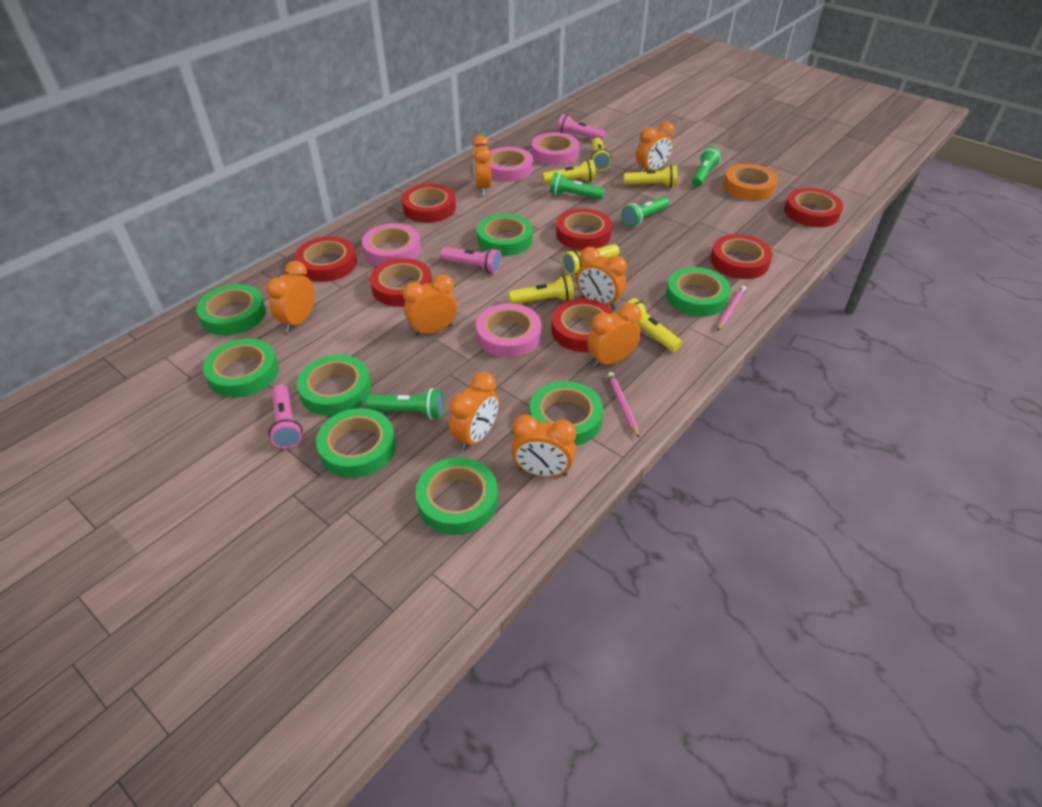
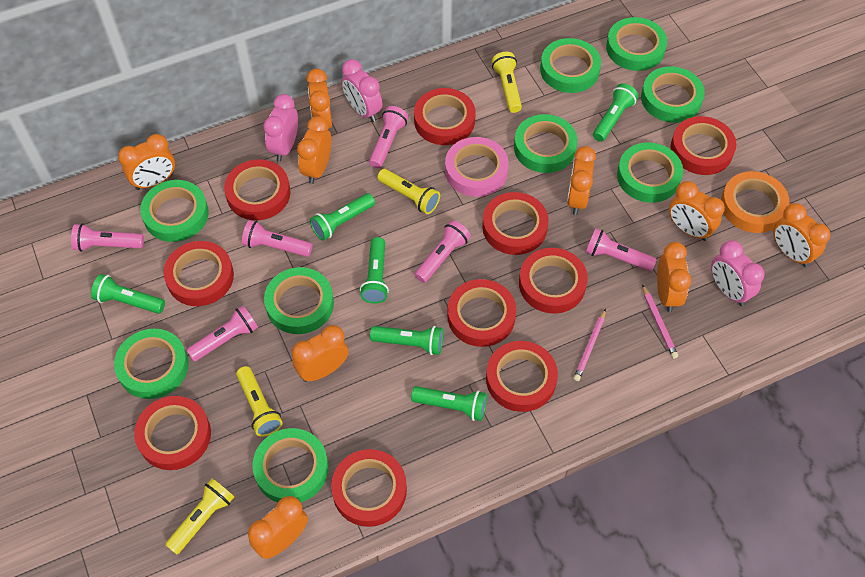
green flashlight: [366,388,444,419] [550,172,605,200] [621,197,669,227] [692,147,721,187] = 4 -> [91,274,165,314] [310,193,375,241] [360,237,389,304] [370,326,443,355] [411,386,487,421] [593,83,638,142] = 6
green tape: [196,284,266,336] [203,338,279,398] [297,355,371,416] [316,408,396,478] [415,457,498,535] [477,213,533,256] [530,381,603,446] [666,267,731,316] = 8 -> [114,329,188,399] [140,180,209,242] [252,428,328,503] [264,267,334,334] [514,114,578,173] [540,38,601,93] [606,17,667,71] [617,143,683,203] [641,66,705,123] = 9
orange clock: [266,261,315,332] [403,274,457,336] [449,372,499,451] [472,135,491,196] [511,414,576,477] [576,247,627,310] [587,303,641,368] [636,121,674,172] = 8 -> [118,134,175,190] [248,496,308,559] [292,325,349,382] [297,116,331,184] [306,69,332,129] [567,146,596,215] [657,242,692,312] [669,181,725,241] [773,203,830,267] = 9
pink clock: none = 0 -> [263,94,298,162] [342,59,382,122] [711,240,764,306] = 3
pink flashlight: [268,385,302,449] [441,247,501,273] [557,114,606,141] = 3 -> [71,223,144,252] [187,306,258,361] [242,220,313,257] [369,106,408,168] [415,220,471,283] [586,228,657,271] = 6
pink tape: [362,223,421,266] [476,303,542,358] [490,147,533,182] [532,132,579,165] = 4 -> [445,137,509,197] = 1
red tape: [295,237,357,282] [370,258,432,307] [402,184,456,223] [552,299,614,352] [556,208,612,250] [710,234,773,279] [784,188,843,227] = 7 -> [134,396,211,470] [164,241,234,306] [224,159,290,220] [331,449,407,527] [414,88,475,145] [447,279,516,347] [482,192,548,255] [486,341,558,412] [519,248,588,313] [670,116,737,175] = 10
yellow flashlight: [509,275,574,304] [543,160,596,184] [562,244,620,275] [591,138,612,171] [624,165,677,188] [627,298,682,352] = 6 -> [165,479,234,554] [236,366,283,437] [377,169,440,214] [492,52,522,113] = 4

